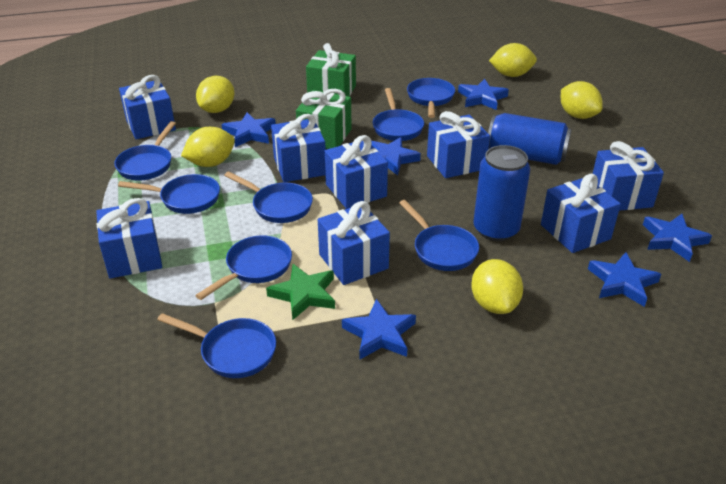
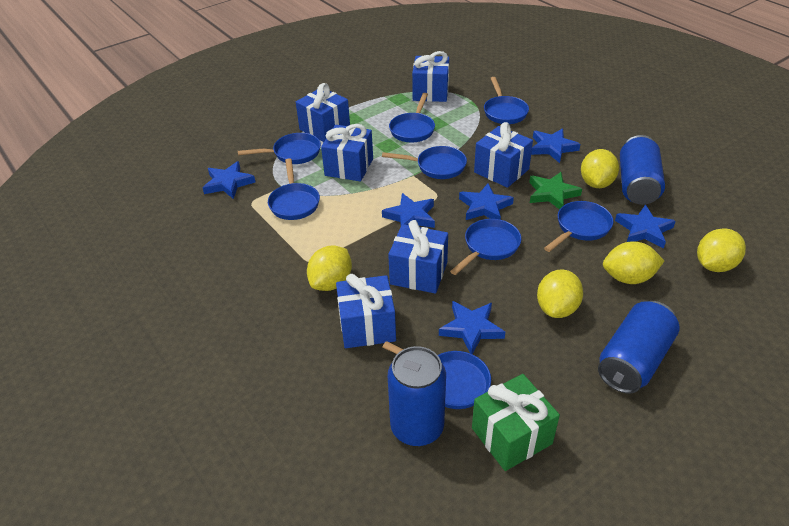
blue can: [473,145,530,241] [488,113,572,165] = 2 -> [388,346,446,446] [598,301,680,394] [620,135,665,205] = 3
blue gift: [96,198,162,279] [119,75,176,139] [271,114,326,182] [318,201,390,285] [325,135,388,209] [427,111,490,178] [541,174,621,253] [593,141,664,211] = 8 -> [296,83,350,142] [321,124,373,181] [336,274,396,348] [388,220,448,294] [412,51,449,102] [474,122,533,188] = 6
green gift: [296,89,351,149] [306,43,356,96] = 2 -> [472,374,560,471] = 1

